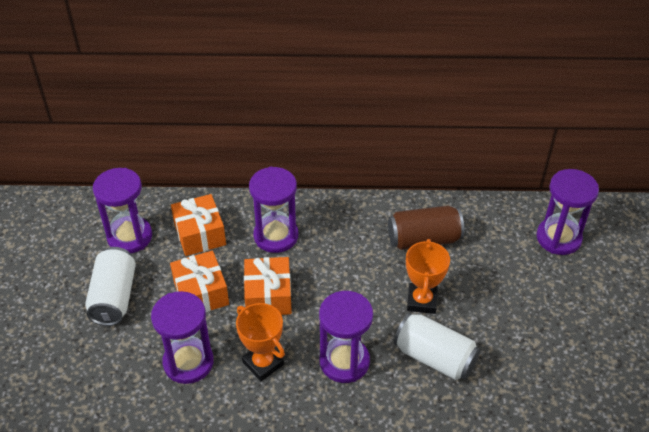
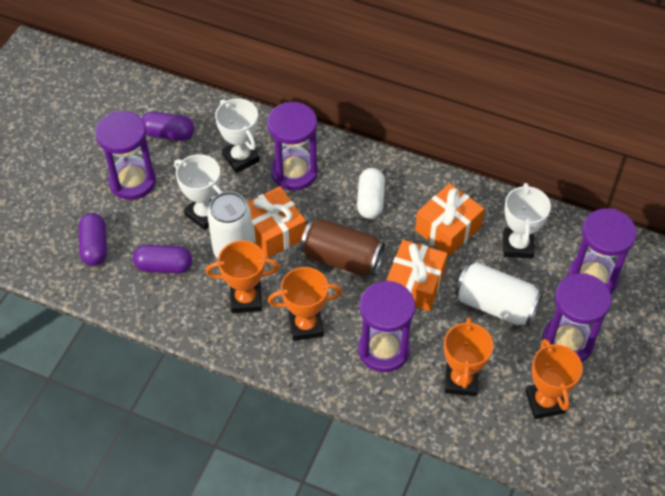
orange trophy: [236,303,285,381] [406,239,450,314] = 2 -> [205,240,279,313] [268,267,342,341] [444,317,493,396] [525,339,583,419] = 4
purple capsule: none = 0 -> [78,213,107,266] [133,244,192,274] [142,112,194,141] = 3
white capsule: none = 0 -> [357,168,385,219] = 1
white trophy: none = 0 -> [174,154,222,230] [215,99,260,173] [503,183,551,259] = 3

